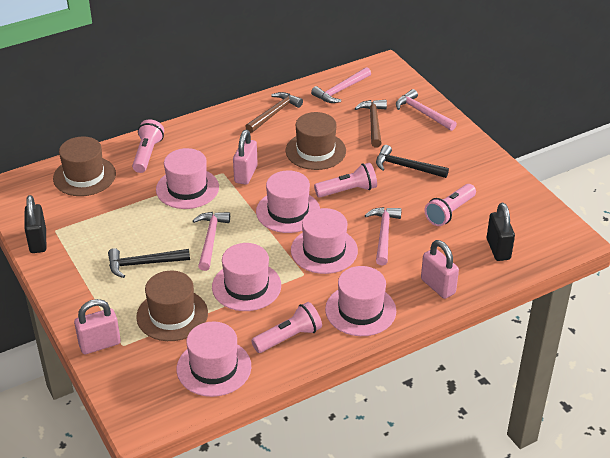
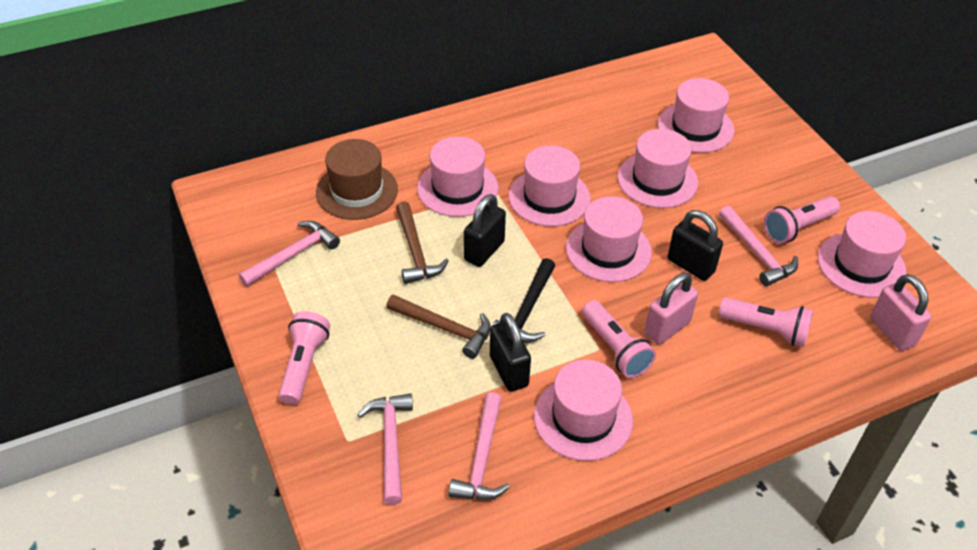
black hammer: [108,248,190,278] [376,145,449,178] = 2 -> [492,258,555,343] = 1
black padlock: [24,195,46,253] [487,203,515,261] = 2 -> [464,194,506,267] [490,313,531,392] [668,210,723,281] = 3
brown hat: [53,136,116,196] [136,271,208,341] [285,112,346,170] = 3 -> [316,139,398,220] = 1
pink hat: [156,148,219,209] [177,322,251,397] [212,243,281,311] [256,170,320,233] [291,208,358,274] [325,266,396,336] = 6 -> [417,136,498,217] [509,145,591,227] [534,360,633,461] [566,196,652,282] [618,129,698,208] [658,78,734,153] [818,211,906,298] = 7
pink padlock: [74,299,121,354] [233,130,258,185] [421,240,459,299] = 3 -> [644,273,698,345] [870,274,931,351] = 2

